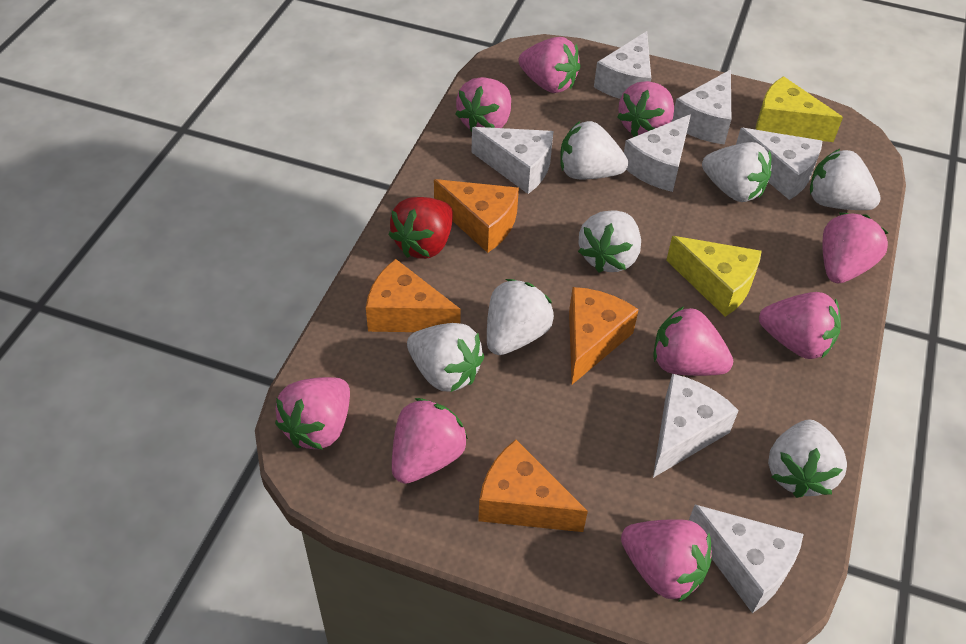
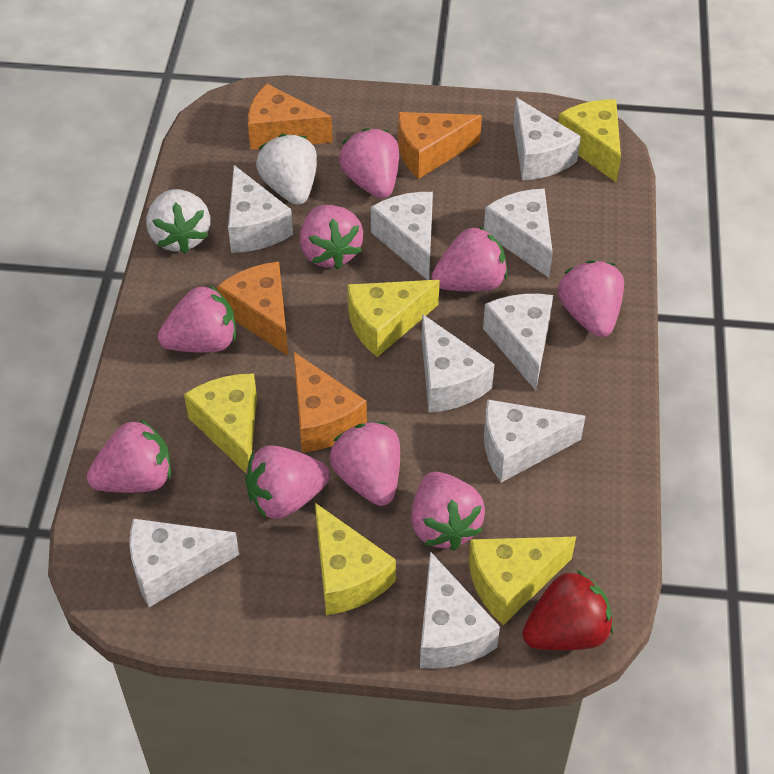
white cheese: [471,127,554,194] [594,31,651,99] [624,114,691,192] [653,374,739,478] [672,69,731,145] [689,505,804,613] [736,128,822,200] = 7 -> [129,519,239,607] [228,165,293,253] [371,192,433,280] [420,551,500,669] [422,314,495,413] [483,294,553,391] [484,188,553,278] [484,399,586,483] [513,97,581,180] = 9
white strawberry: [407,323,484,392] [487,279,554,355] [560,121,628,179] [578,210,641,273] [702,142,772,202] [768,419,847,498] [810,149,881,210] = 7 -> [146,189,210,253] [256,134,317,205] = 2
yellow cheese: [666,236,762,317] [756,76,843,142] = 2 -> [184,373,257,473] [315,503,396,615] [347,280,440,357] [469,537,576,625] [558,99,621,183] = 5

